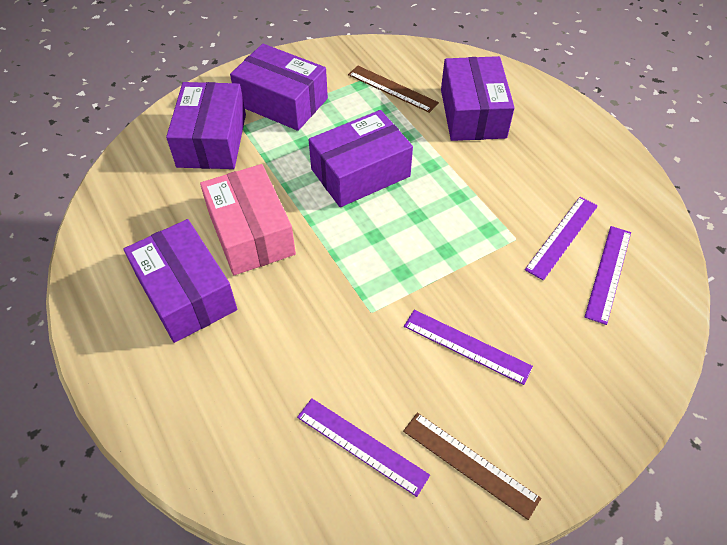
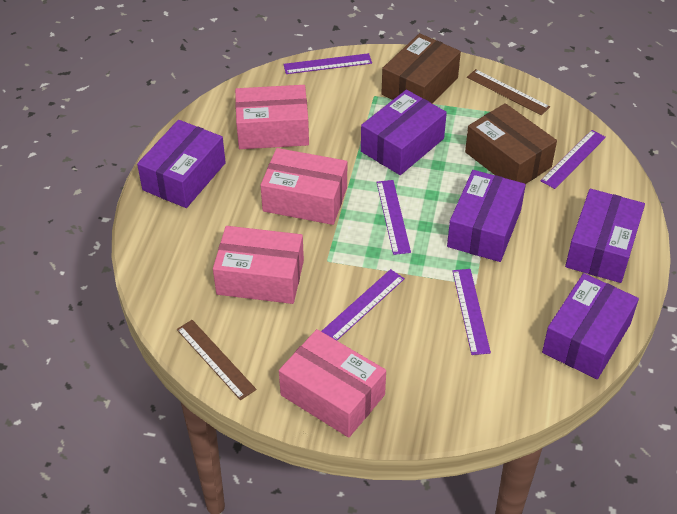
brown box: none = 0 -> [381,33,461,104] [465,103,557,184] = 2
pink box: [200,164,296,275] = 1 -> [213,226,304,304] [235,85,309,149] [261,148,347,225] [279,329,386,438] = 4
purple ruler: [297,398,430,497] [404,310,533,385] [525,197,598,281] [585,226,631,325] = 4 -> [283,53,372,74] [321,269,405,340] [377,180,411,255] [452,269,491,355] [541,130,606,189] = 5

